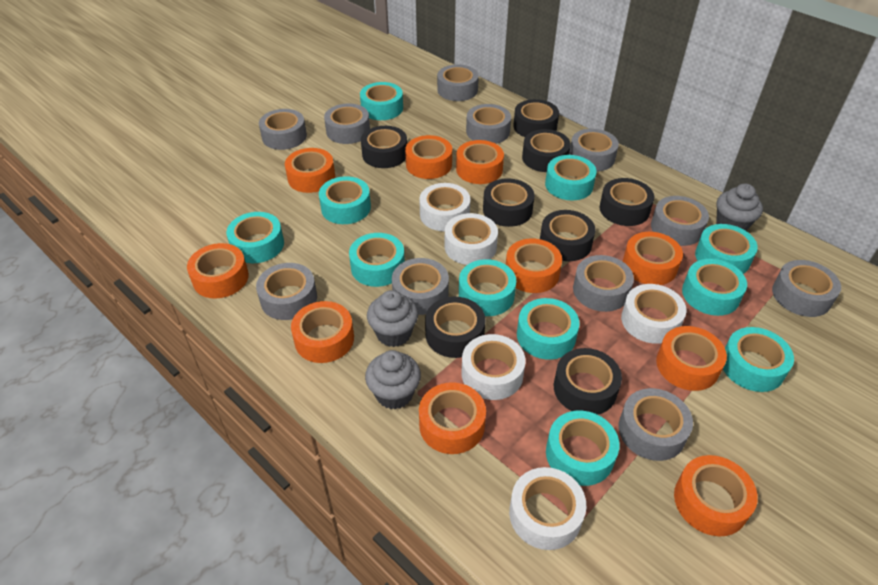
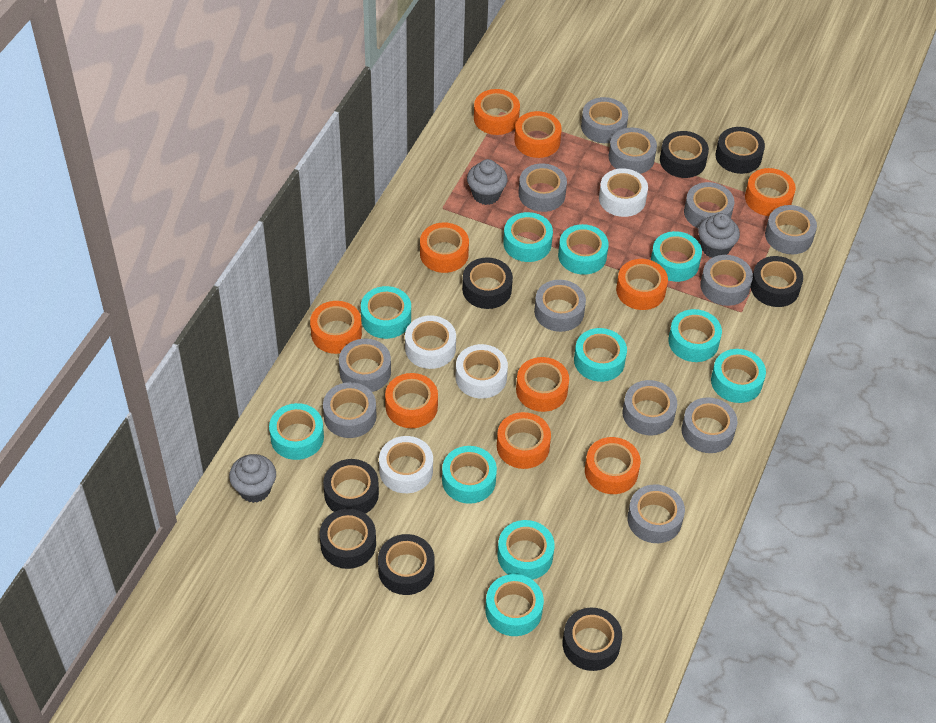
grey tape: [256,263,317,320] [259,109,307,150] [324,103,370,144] [392,258,449,315] [437,64,479,101] [466,104,511,144] [569,129,619,172] [573,255,634,312] [619,388,693,461] [651,196,709,246] [772,260,841,317] = 11 -> [323,382,376,438] [339,339,391,392] [518,164,567,212] [534,280,586,332] [581,97,629,143] [609,128,657,174] [623,380,677,435] [627,484,685,543] [682,397,737,453] [684,182,735,229] [700,255,753,306] [765,205,817,254] = 12
white tape: [419,183,470,232] [445,213,498,265] [462,334,526,400] [509,467,586,550] [621,284,687,344] = 5 -> [379,436,433,493] [405,315,456,369] [456,344,508,399] [599,168,648,217] = 4

